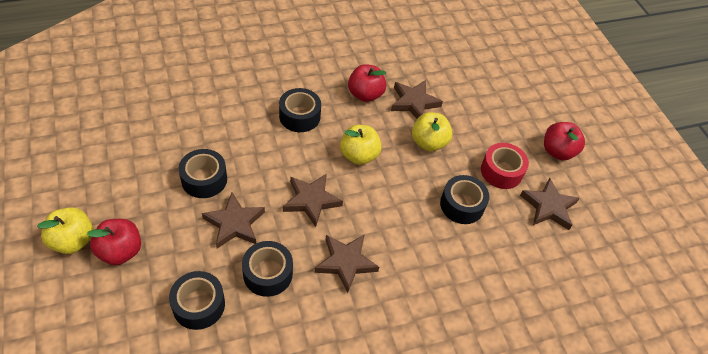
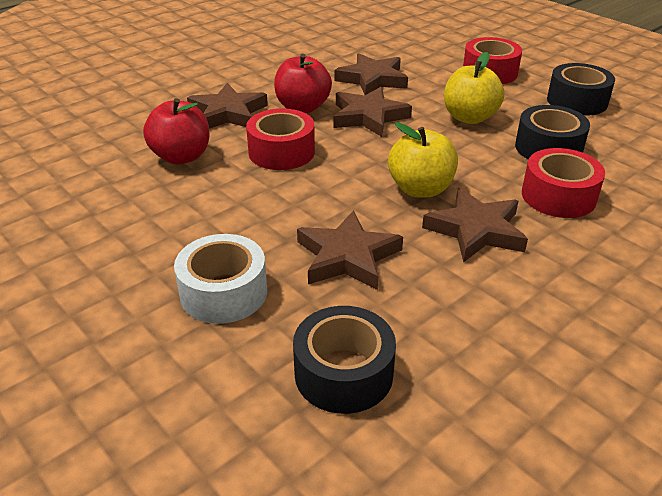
black tape: [169,271,225,330] [179,149,227,198] [242,241,293,297] [279,88,321,132] [440,175,489,224] = 5 -> [293,306,396,414] [515,105,590,159] [547,63,615,116] = 3
red apple: [87,219,141,265] [348,64,386,102] [544,122,585,160] = 3 -> [143,98,209,164] [274,54,332,113] = 2
red tape: [481,143,529,189] = 1 -> [246,109,315,170] [463,37,522,84] [522,148,605,218] = 3
white tape: none = 0 -> [174,234,267,324] = 1
yellow apple: [37,207,93,254] [340,125,382,165] [412,112,452,151] = 3 -> [388,122,458,198] [444,52,505,124] = 2

